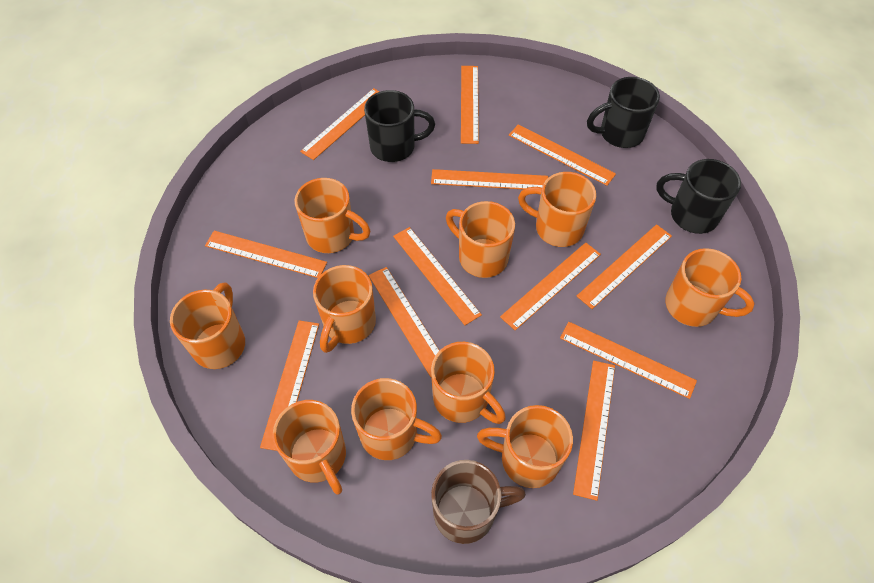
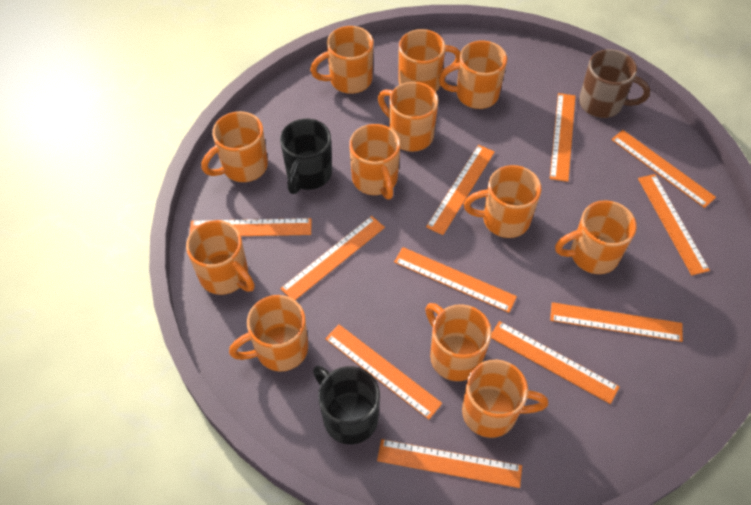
black mug: [364,90,435,162] [587,77,660,148] [656,159,741,234] = 3 -> [280,119,332,194] [313,366,380,445] = 2
orange mug: [170,282,245,369] [273,400,346,495] [294,178,371,253] [313,265,376,353] [351,378,442,460] [431,342,506,424] [446,201,515,278] [477,405,573,488] [518,172,596,247] [665,248,755,327] = 10 -> [186,220,255,295] [201,111,268,182] [229,295,308,372] [310,26,373,94] [349,124,400,199] [378,82,439,152] [399,29,461,92] [425,303,492,381] [438,41,507,109] [462,360,548,438] [464,165,541,238] [555,200,637,274] = 12
orange ruler: [205,231,327,278] [260,321,319,451] [300,88,380,160] [369,267,439,377] [393,227,482,325] [431,169,548,189] [461,66,479,144] [500,242,601,330] [509,124,616,186] [560,322,697,399] [573,361,615,501] [577,224,672,309] = 12 -> [189,218,312,236] [280,216,385,300] [325,325,442,419] [377,439,522,488] [394,247,517,313] [426,145,495,235] [491,321,620,404] [550,93,576,182] [550,302,683,342] [611,130,716,208] [638,174,710,275] = 11

